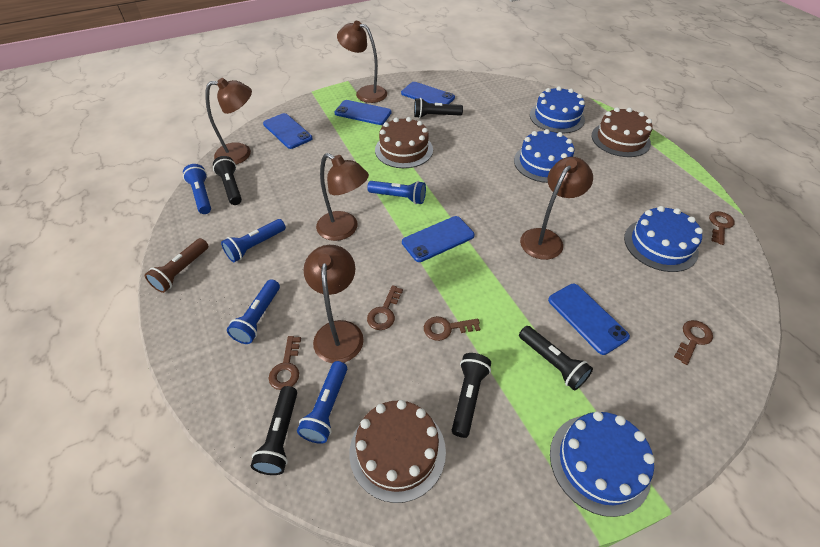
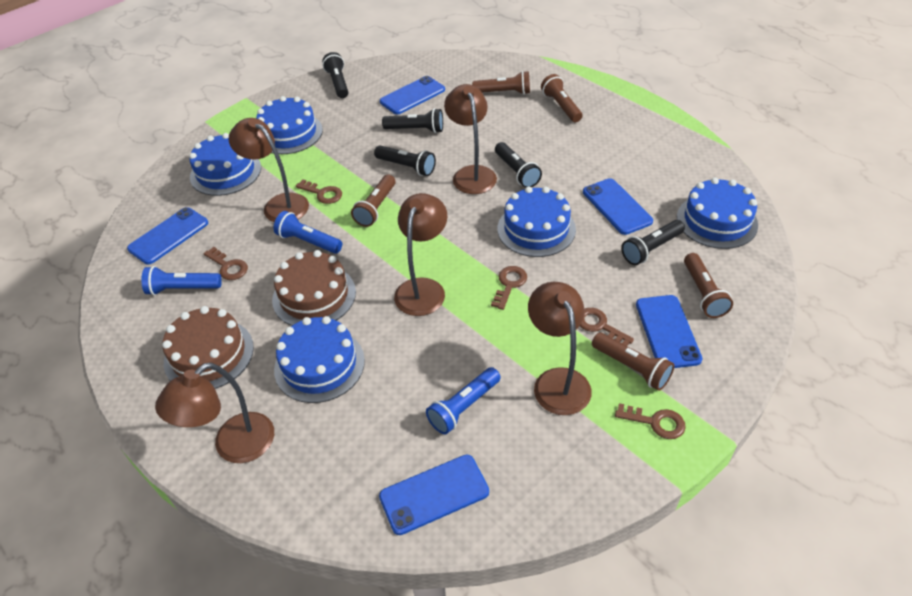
blue cake: [514,129,574,183] [530,86,585,133] [550,411,655,517] [624,206,703,272] = 4 -> [189,133,261,196] [256,96,323,154] [274,316,365,403] [498,186,576,257] [677,178,758,249] = 5
blue flashlight: [183,164,211,214] [221,219,286,262] [227,279,280,344] [297,361,347,444] [367,181,426,204] = 5 -> [141,266,222,295] [273,211,342,254] [426,367,501,434] = 3
brown cake: [349,400,446,503] [375,117,433,168] [592,107,653,157] = 3 -> [162,306,254,389] [272,250,356,326] = 2
brown flashlight: [145,238,209,293] = 1 -> [351,174,395,227] [472,71,530,95] [541,74,583,122] [592,333,674,391] [684,253,733,318] = 5

